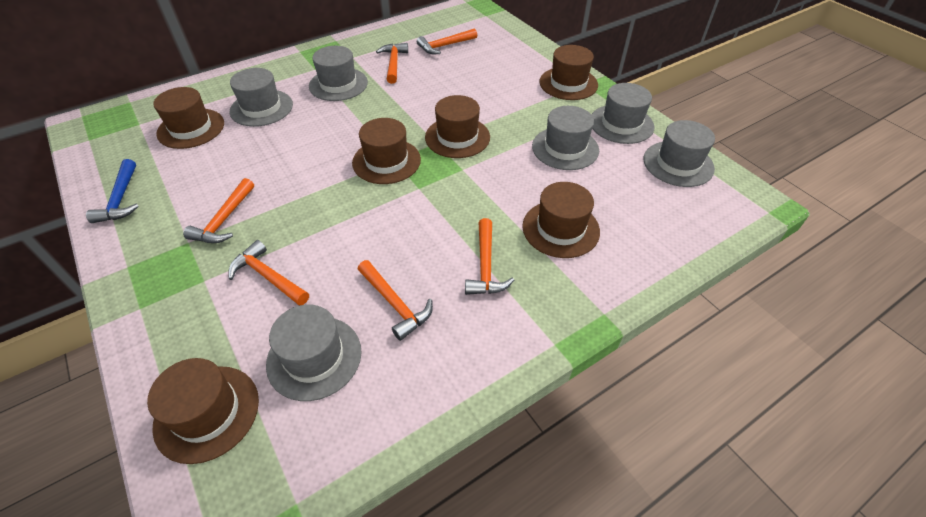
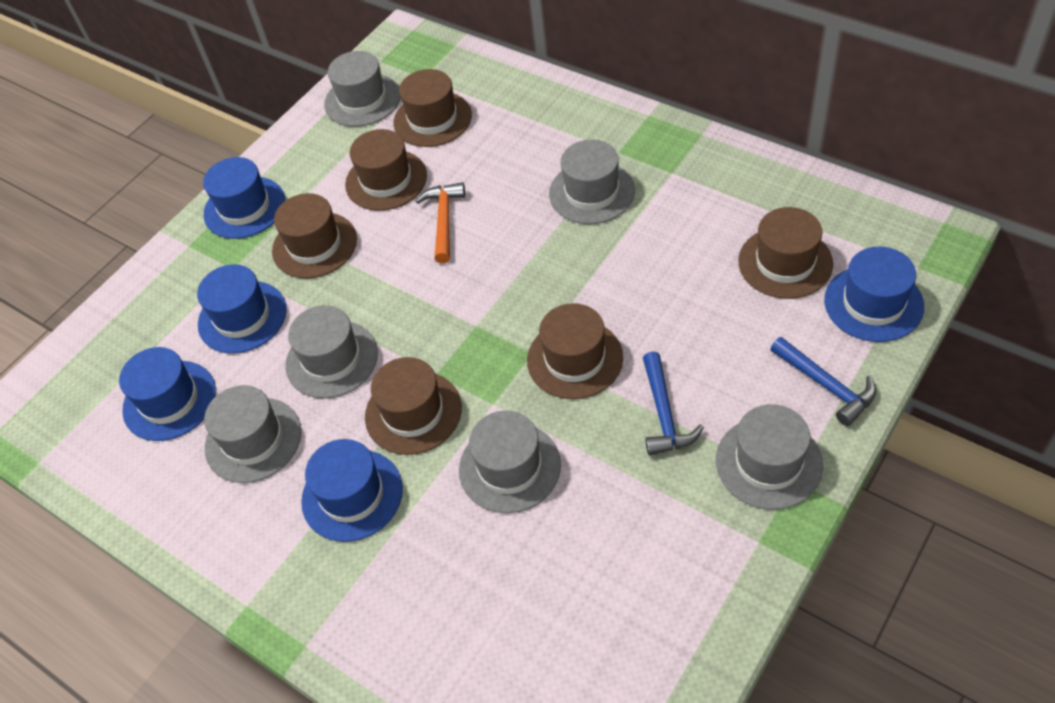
blue hammer: [86,159,139,223] = 1 -> [643,352,704,456] [770,337,876,426] = 2
blue hat: none = 0 -> [119,347,216,441] [197,264,287,354] [203,157,285,239] [301,439,403,542] [824,246,924,342] = 5
orange hammer: [183,178,254,243] [228,240,309,306] [357,260,433,341] [376,43,408,84] [417,28,477,54] [465,218,514,295] = 6 -> [416,182,465,263] = 1

